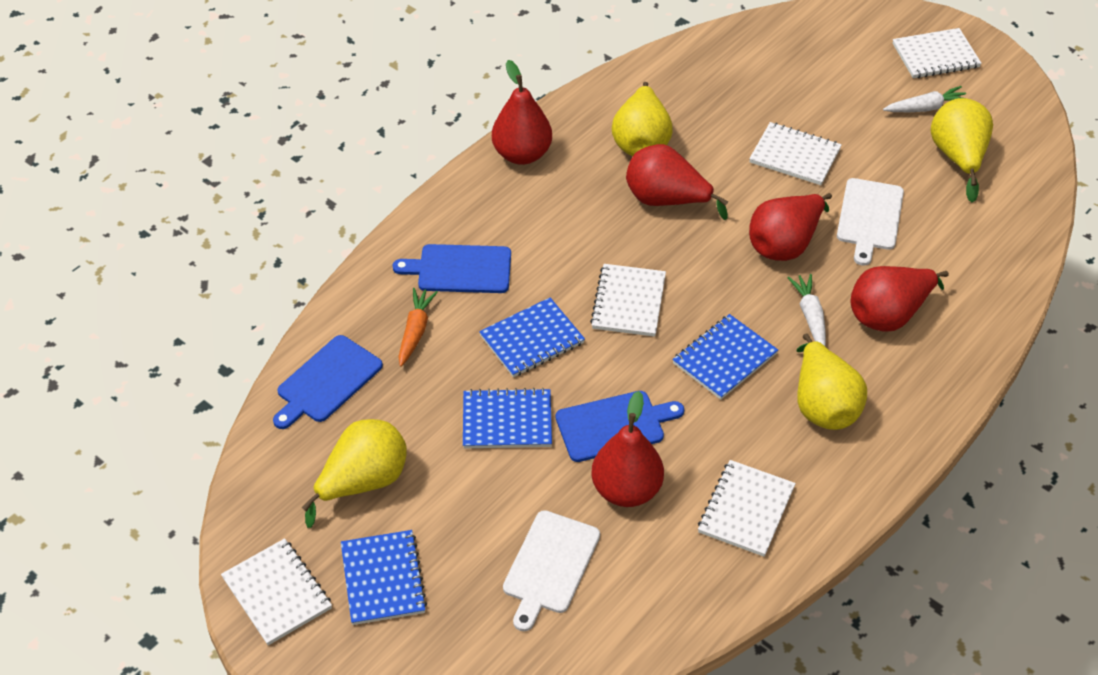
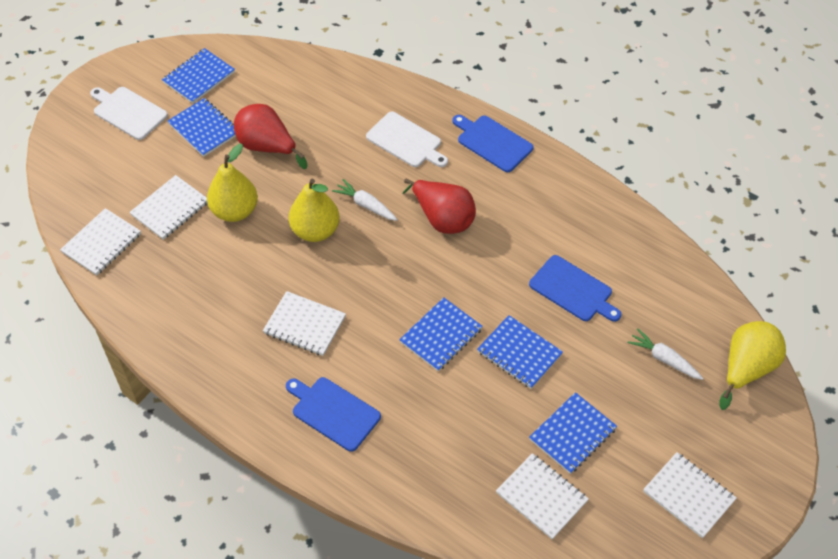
blue notebook: [341,530,427,625] [463,388,552,448] [479,297,585,377] [672,314,778,400] = 4 -> [162,48,235,104] [168,98,236,157] [399,297,483,372] [477,315,563,389] [529,392,617,474] = 5
orange carrot: [398,288,438,367] = 1 -> none = 0
red pear: [492,60,552,165] [591,391,664,507] [626,144,728,220] [749,193,832,261] [851,266,949,332] = 5 -> [234,104,308,169] [402,179,476,234] = 2
yellow pear: [302,419,407,528] [612,82,673,156] [797,334,867,430] [930,98,993,203] = 4 -> [207,144,258,222] [289,179,340,242] [719,321,786,410] = 3

